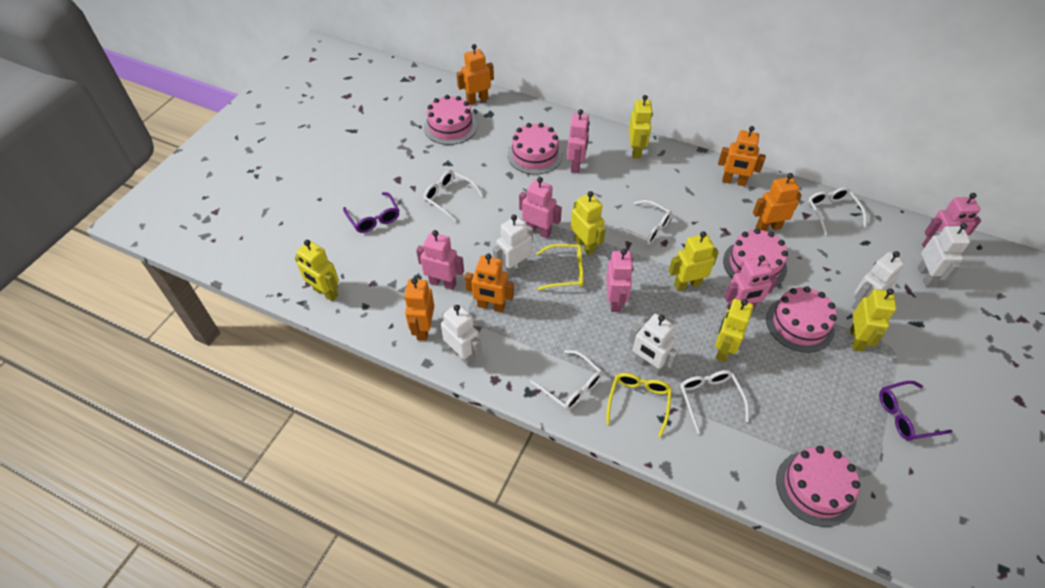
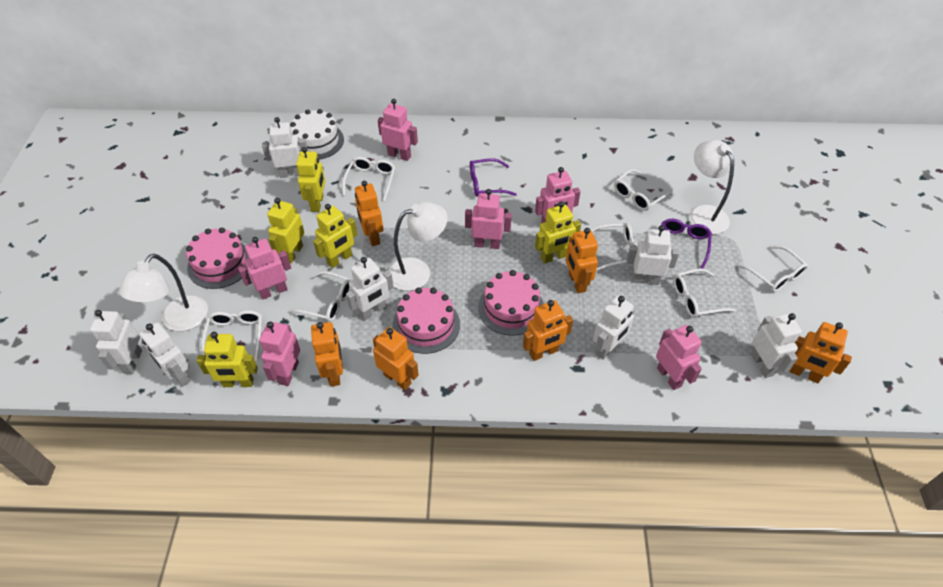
orange robot: [404,278,434,341] [457,44,494,105] [465,253,514,312] [718,126,766,186] [753,173,802,231] = 5 -> [311,322,343,387] [355,181,384,246] [373,327,419,390] [523,300,573,361] [566,228,598,293] [789,322,852,383] = 6
pink cake: [424,95,477,145] [508,123,563,175] [723,228,788,287] [766,286,837,353] [776,446,860,527] = 5 -> [186,228,249,289] [393,287,460,354] [478,270,544,336] = 3
white cake: none = 0 -> [290,109,344,160] = 1
white glasses: [424,170,483,222] [530,350,603,410] [612,200,672,245] [680,370,749,434] [808,187,866,235] = 5 -> [201,310,262,361] [289,271,351,322] [342,157,395,201] [591,223,638,271] [614,169,673,211] [673,268,736,318] [737,245,808,292] = 7
white lamp: none = 0 -> [119,254,208,331] [389,202,448,291] [689,140,734,234] = 3
white robot: [441,303,482,366] [493,215,533,277] [628,314,679,376] [852,251,905,310] [918,223,970,287] = 5 -> [90,310,142,374] [140,322,191,387] [262,117,308,178] [346,257,394,320] [593,295,635,360] [627,225,679,285] [751,313,802,378] = 7
yellow glasses: [537,244,584,290] [606,373,672,438] = 2 -> none = 0
yellow robot: [295,240,339,301] [571,191,606,255] [629,95,653,159] [669,231,719,291] [715,299,753,362] [850,288,896,352] = 6 -> [197,332,258,387] [267,198,305,263] [296,147,325,212] [313,204,358,268] [535,201,581,264] = 5

